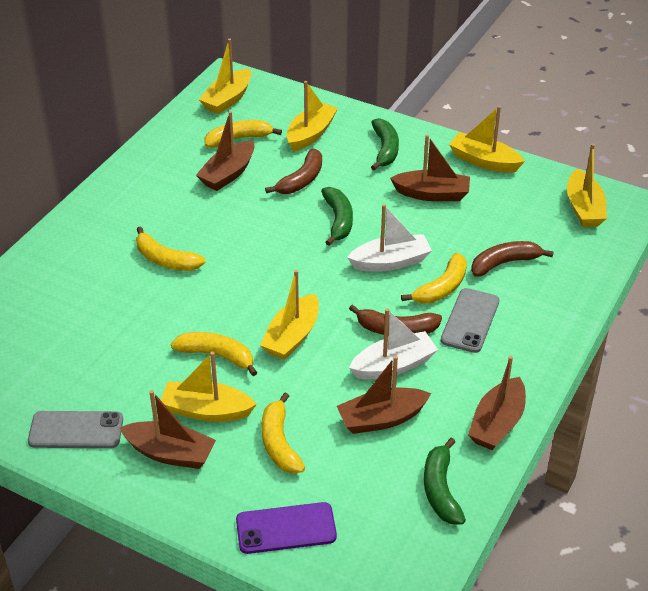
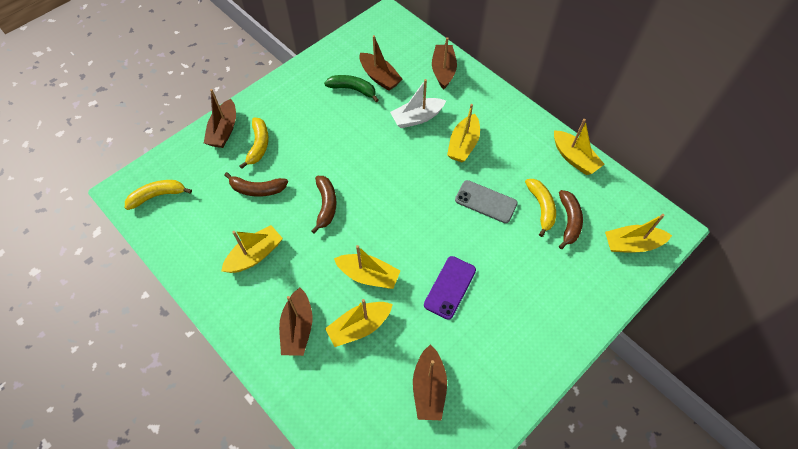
green banana: [321,187,353,246] [371,118,399,170] [424,438,466,524] = 3 -> [324,75,379,102] = 1
grey phone: [28,411,123,448] [441,288,499,353] = 2 -> [455,180,518,223] = 1
white boat: [347,204,432,272] [349,308,438,380] = 2 -> [390,79,446,128] = 1
yellow banana: [136,226,206,271] [171,332,258,376] [205,120,282,148] [262,393,305,474] [401,253,467,304] = 5 -> [125,180,192,210] [240,118,269,169] [525,179,556,237] = 3

